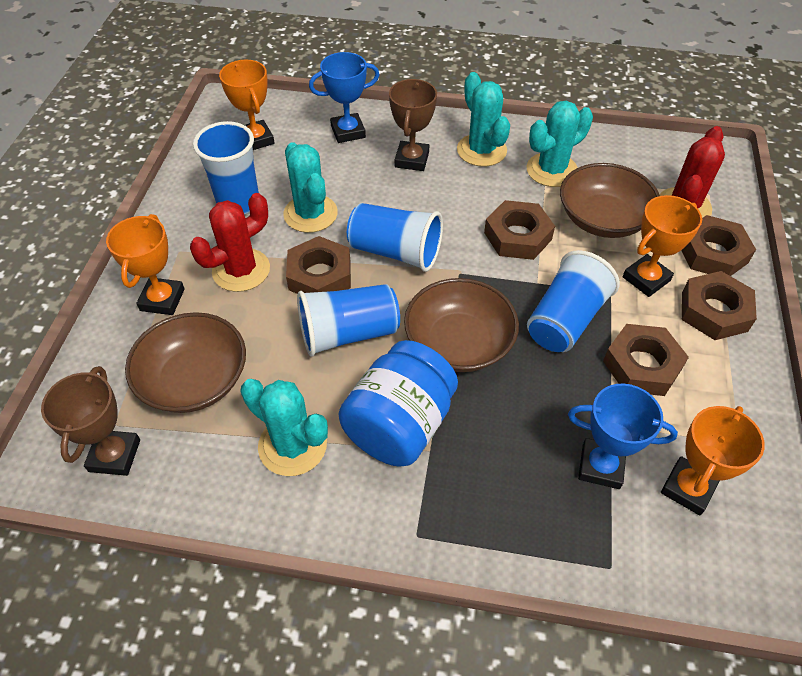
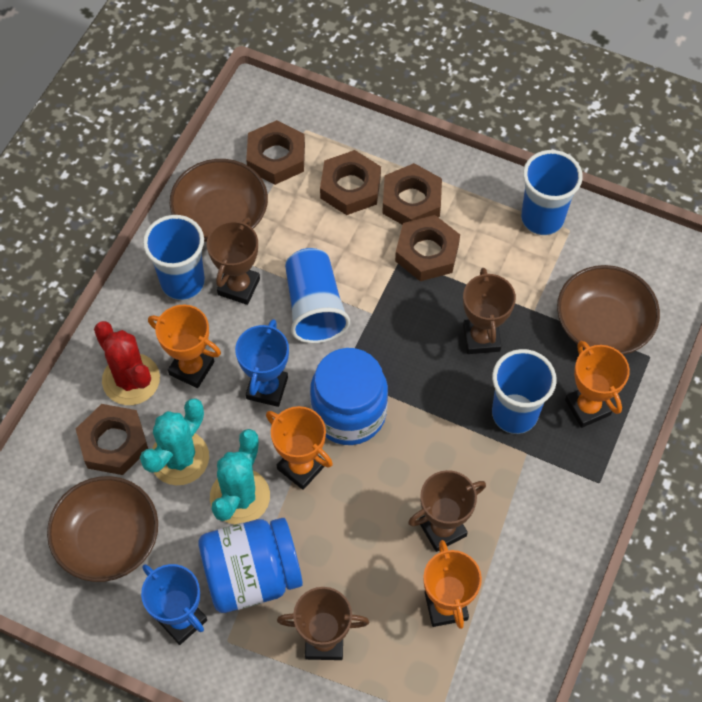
blue jar: [338,340,458,467] = 1 -> [199,518,303,613] [310,348,388,445] = 2
brown trophy: [41,366,140,476] [389,79,437,171] = 2 -> [207,218,260,305] [277,587,369,660] [408,470,486,552] [463,268,516,354] = 4
red cactus: [190,193,270,292] [660,126,725,218] = 2 -> [94,321,160,405] = 1
turquoise cactus: [240,379,328,476] [283,142,338,233] [457,72,510,167] [527,101,593,187] = 4 -> [140,399,209,485] [210,429,270,525] = 2

